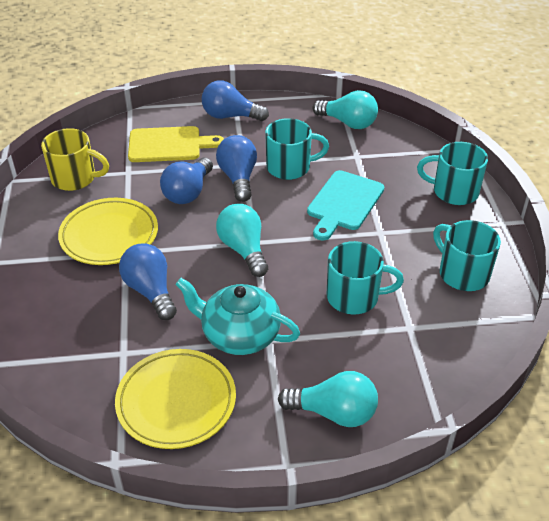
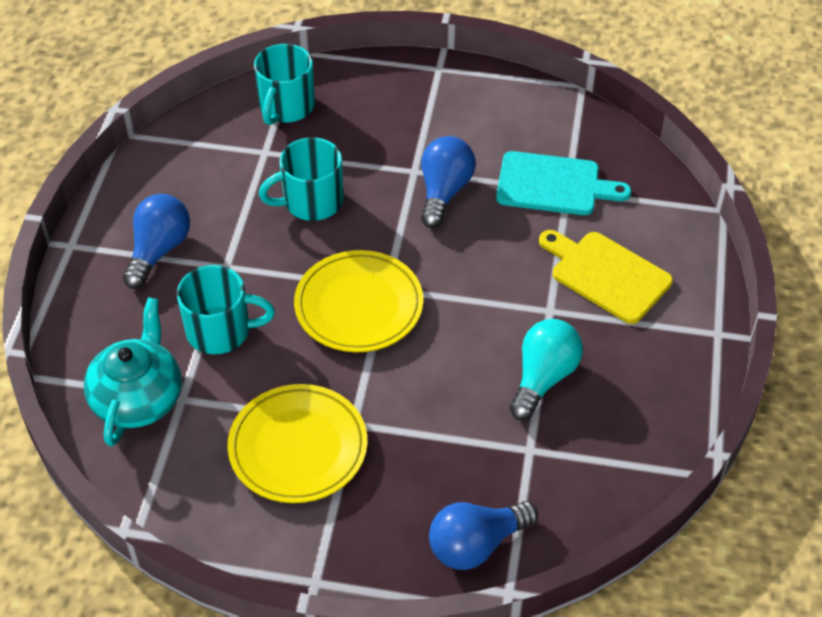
blue light bulb: [119,244,177,320] [160,158,213,204] [201,81,269,121] [216,135,257,202] = 4 -> [123,194,190,289] [421,136,476,228] [429,501,538,570] = 3
turquoise light bulb: [216,204,268,277] [278,371,378,427] [313,90,378,129] = 3 -> [510,319,583,421] = 1
turquoise mug: [265,118,329,180] [327,241,404,315] [417,142,488,205] [433,220,501,291] = 4 -> [177,265,275,354] [254,44,315,125] [259,137,343,221] = 3
yellow mug: [41,128,109,191] = 1 -> none = 0

